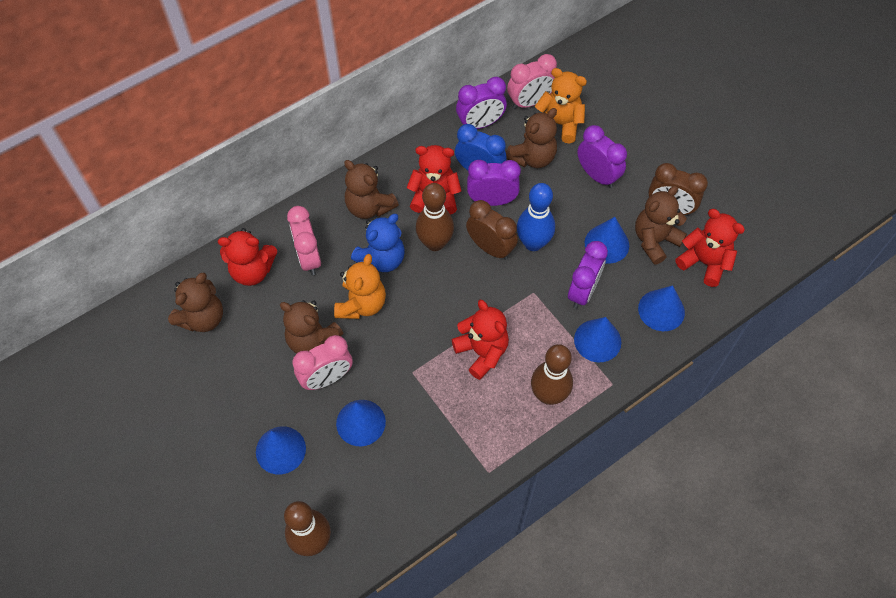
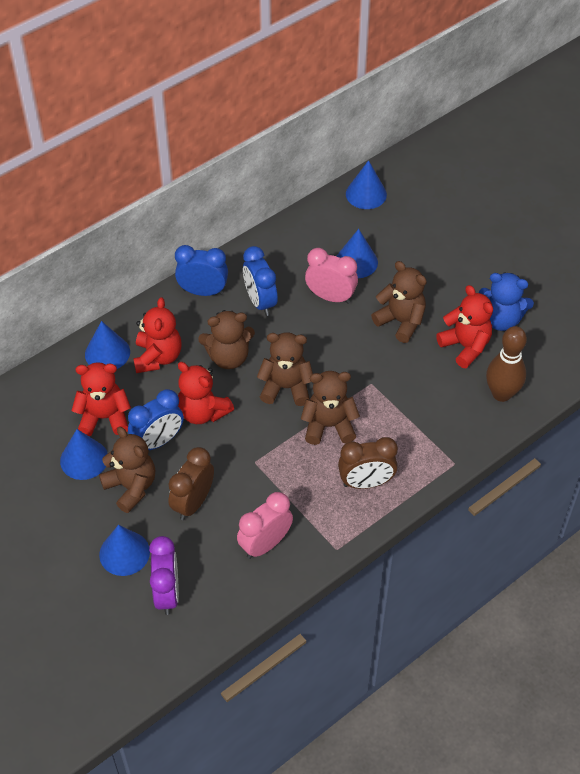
blue bowling pin: [517,183,555,251] = 1 -> none = 0
blue clock: [455,124,506,170] = 1 -> [128,389,184,450] [175,245,228,296] [243,246,278,316] = 3
brown bowling pin: [284,501,331,556] [416,183,454,251] [531,344,573,405] = 3 -> [486,326,527,402] = 1
orange teddy bear: [334,254,386,319] [535,68,587,143] = 2 -> none = 0
pink clock: [287,206,321,275] [293,335,353,390] [507,54,557,109] = 3 -> [237,492,293,559] [305,248,358,304] = 2
purple clock: [456,77,507,129] [467,160,521,206] [568,241,608,309] [577,125,627,188] = 4 -> [149,536,179,615] = 1

